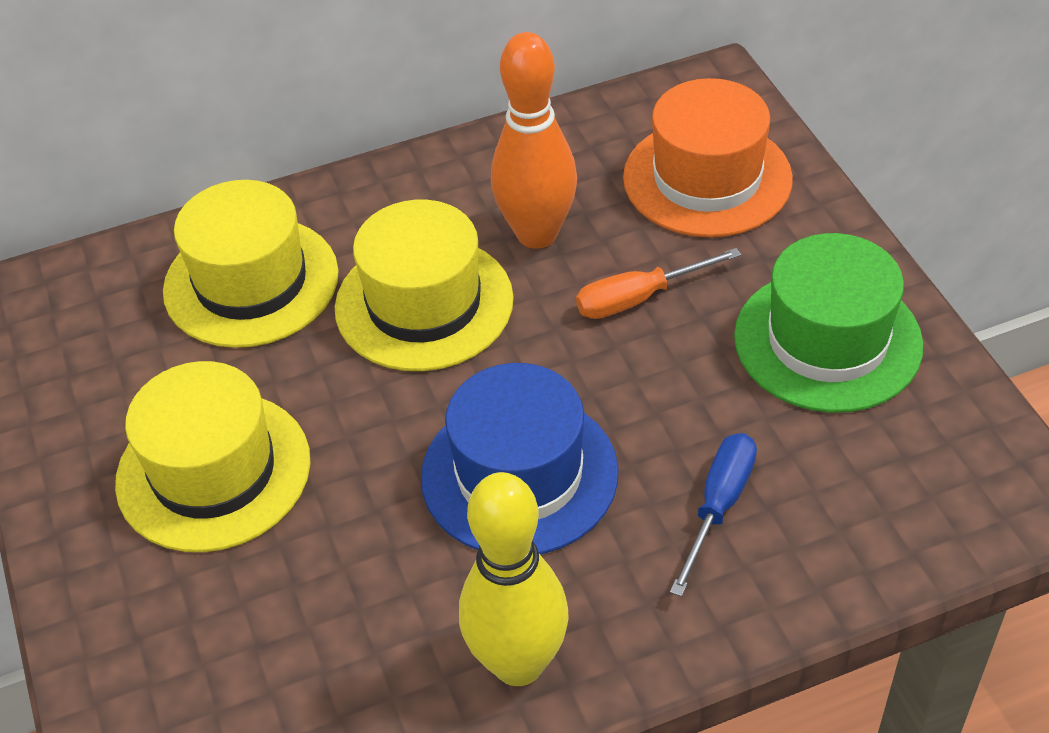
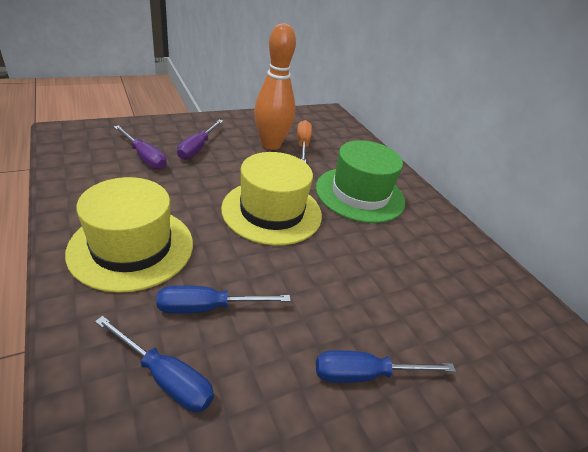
blue hat: [421,363,618,555] = 1 -> none = 0
blue screwdriver: [670,433,757,597] = 1 -> [95,316,214,412] [156,285,291,314] [316,350,456,383] = 3
orange hat: [623,78,793,237] = 1 -> none = 0
purple screwdriver: none = 0 -> [114,125,167,170] [177,120,223,160] = 2
yellow bowling pin: [459,472,569,686] = 1 -> none = 0
yellow hat: [115,361,310,552] [163,180,339,348] [335,200,514,371] = 3 -> [65,177,193,293] [221,152,322,245] = 2

